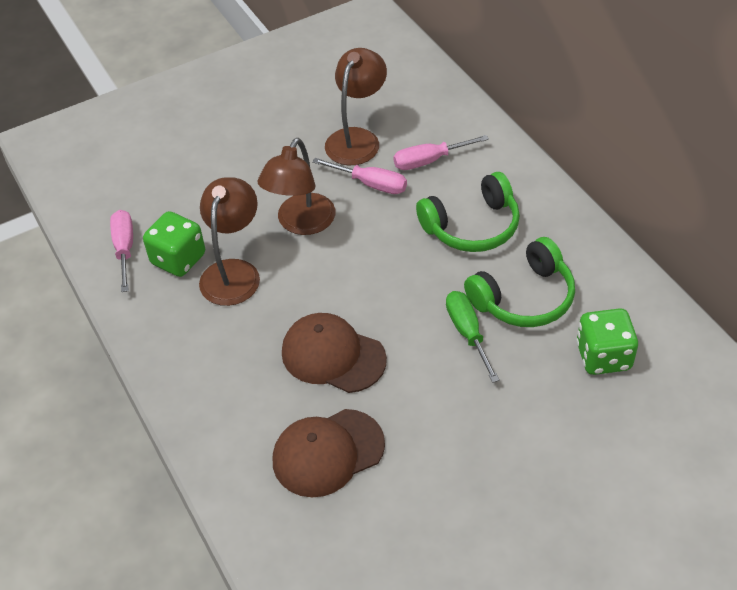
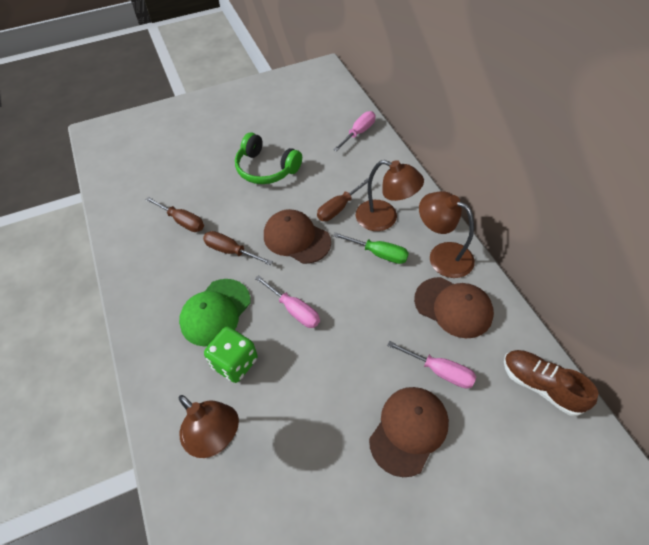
brown cap: [273,409,385,497] [282,313,387,393] = 2 -> [264,209,331,264] [369,387,449,477] [414,277,494,339] = 3
brown screwdriver: none = 0 -> [145,197,204,232] [203,231,273,265] [317,178,369,221] = 3
brown shoe: none = 0 -> [504,350,598,416] = 1
green cap: none = 0 -> [179,279,250,346] = 1
green dice: [143,211,205,277] [576,308,638,375] = 2 -> [204,327,258,383] = 1
green headphones: [416,172,520,252] [464,237,575,327] = 2 -> [235,133,302,184] = 1

